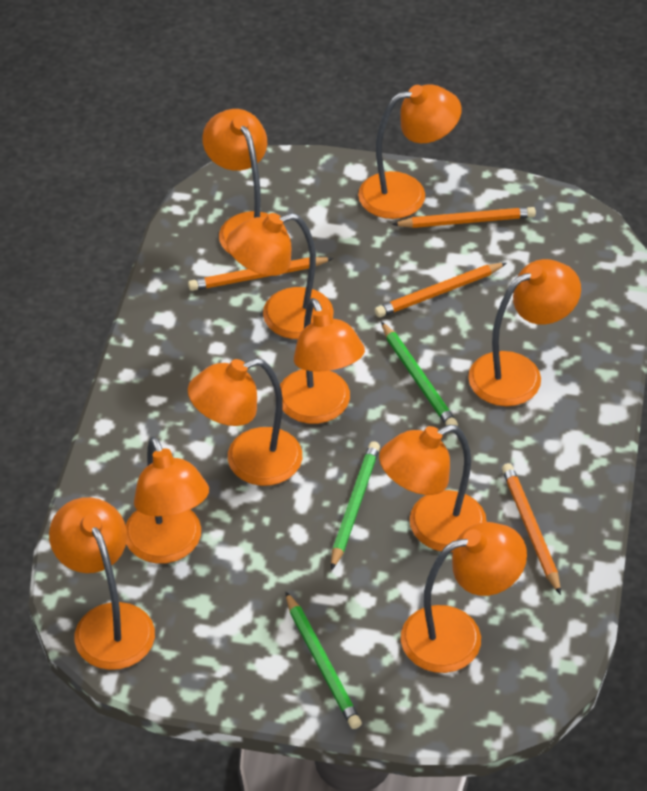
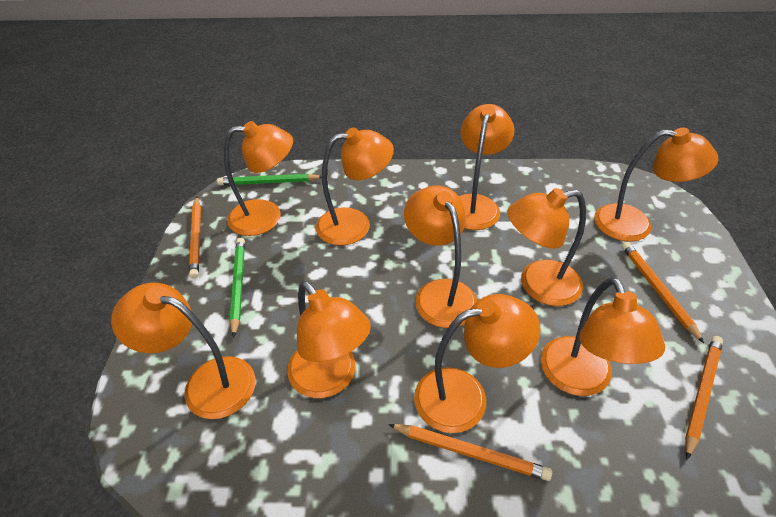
green pencil: [285,592,362,729] [331,441,380,570] [381,322,458,426] = 3 -> [217,174,322,185] [230,238,245,338] = 2

